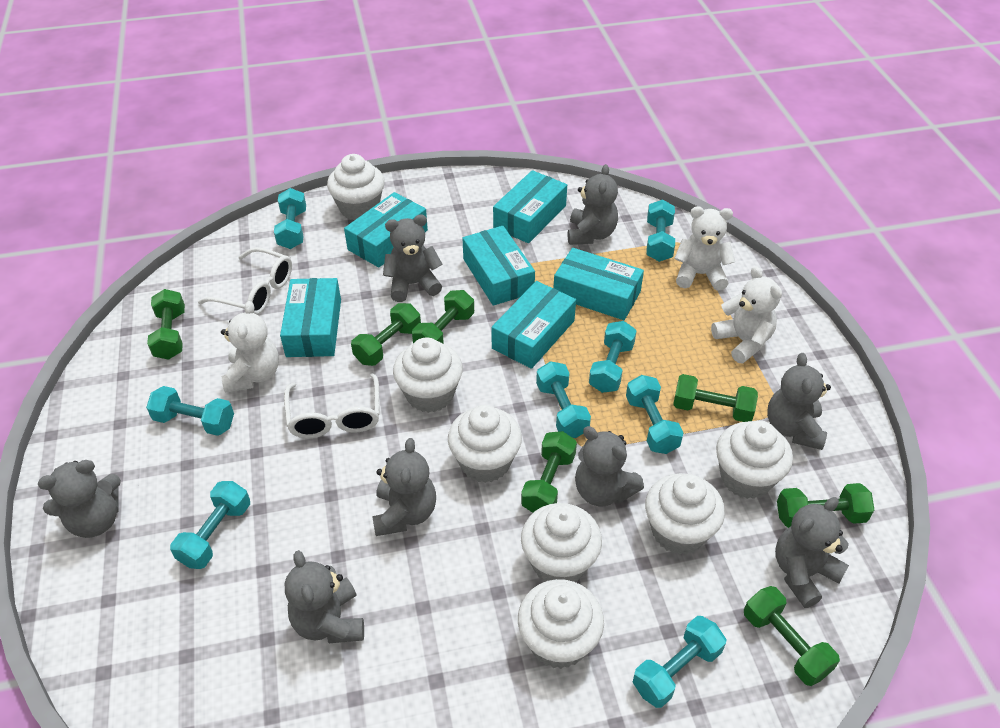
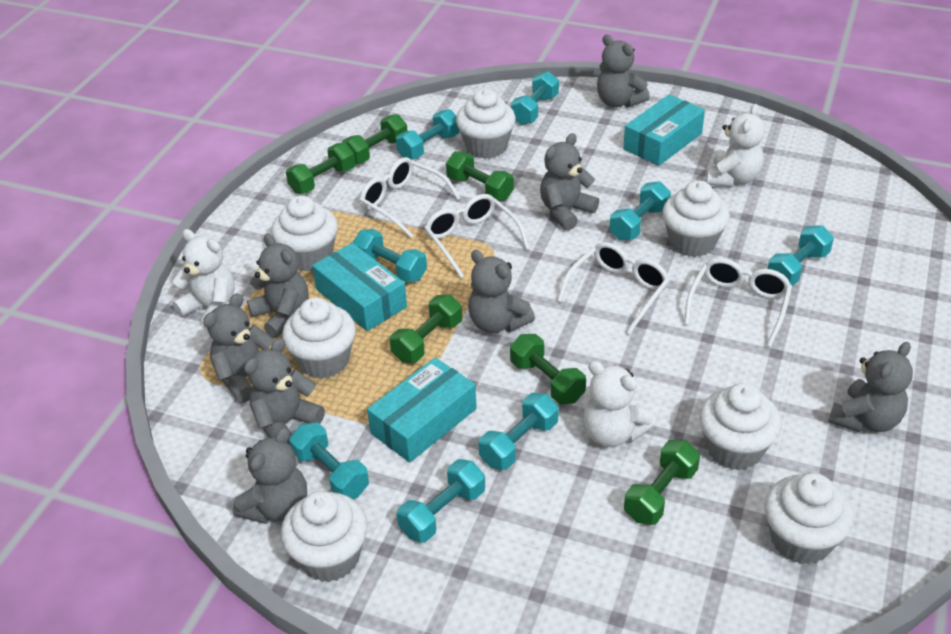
green dumbbell: [147,289,185,360] [351,303,421,366] [412,290,474,344] [521,431,577,513] [673,374,758,422] [744,586,840,686] [777,483,874,528] = 7 -> [286,142,356,194] [342,114,407,164] [390,295,462,363] [446,151,514,201] [510,334,586,404] [624,440,700,525] = 6
turquoise box: [280,278,341,357] [344,192,428,268] [462,226,535,306] [491,281,576,369] [493,170,567,243] [554,248,644,320] = 6 -> [312,243,407,331] [367,357,477,463] [623,94,705,166] = 3
white glasses: [198,247,292,315] [284,373,379,438] = 2 -> [360,157,461,238] [424,194,530,278] [557,242,670,334] [684,258,792,347] = 4

